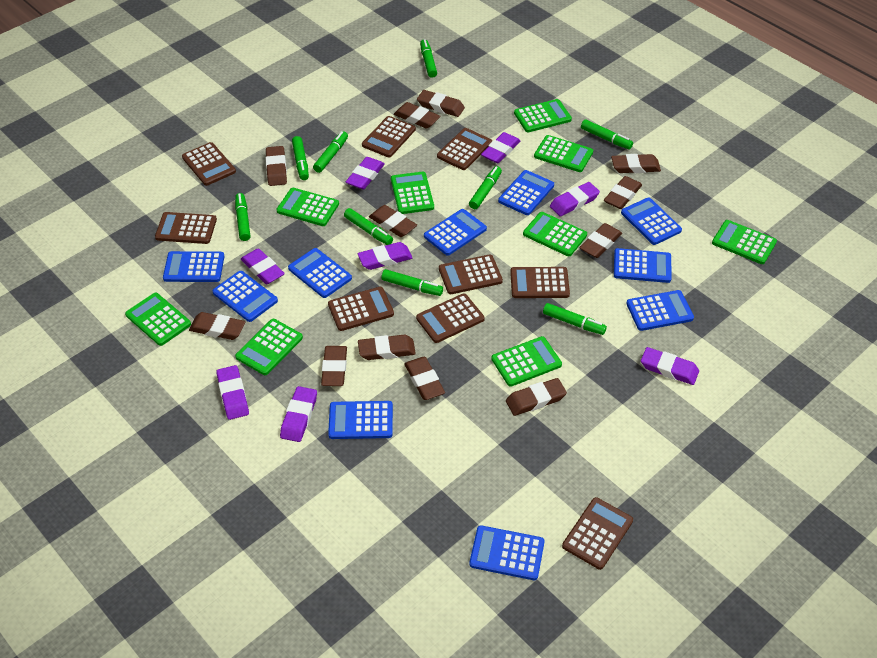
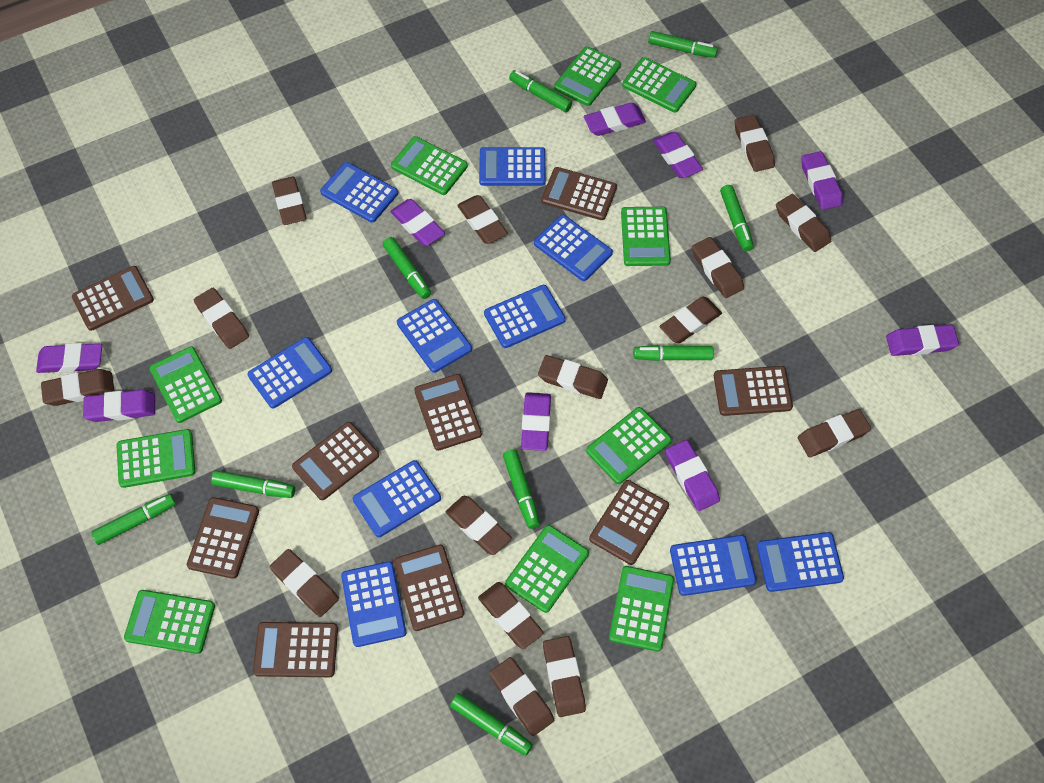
brown eraser: [189,312,246,340] [266,146,287,186] [321,346,347,386] [358,335,416,360] [369,205,417,237] [394,102,441,129] [404,357,445,400] [417,90,465,117] [506,378,567,416] [579,223,622,258] [604,176,642,209] [611,154,661,173] = 12 -> [41,369,114,406] [194,288,249,349] [270,549,339,617] [272,177,306,225] [446,496,512,555] [457,195,508,244] [478,582,544,649] [489,657,554,736] [538,355,608,399] [543,636,586,717] [659,296,722,343] [692,237,744,298] [734,115,775,172] [776,194,831,252] [798,409,871,457] = 15
green calculator: [125,293,191,346] [235,319,303,375] [276,188,339,226] [391,171,434,214] [491,336,562,387] [514,99,572,132] [523,212,587,256] [534,135,593,172] [712,220,777,264] = 9 -> [116,429,195,488] [124,590,215,654] [149,346,222,423] [391,136,468,195] [505,525,589,613] [554,46,621,106] [586,407,672,484] [609,566,674,652] [621,207,671,266] [622,57,696,112] = 10
purple eraser: [216,365,249,420] [241,248,285,284] [280,386,317,442] [346,157,385,189] [358,242,412,270] [481,132,520,163] [550,182,600,217] [641,347,699,385] = 8 -> [36,343,102,373] [83,390,155,422] [390,199,445,246] [521,392,551,451] [584,103,646,136] [653,132,703,178] [666,440,720,511] [801,151,843,210] [886,325,959,356] = 9

